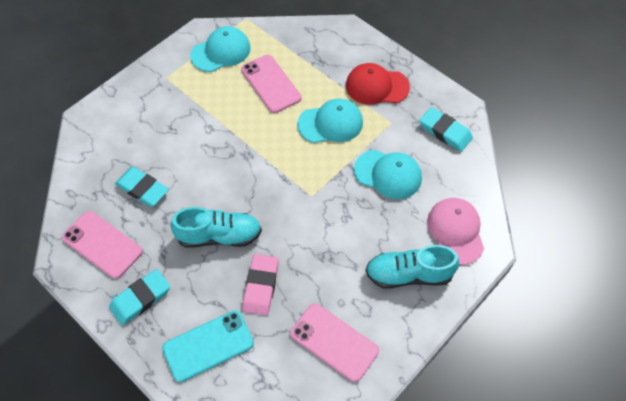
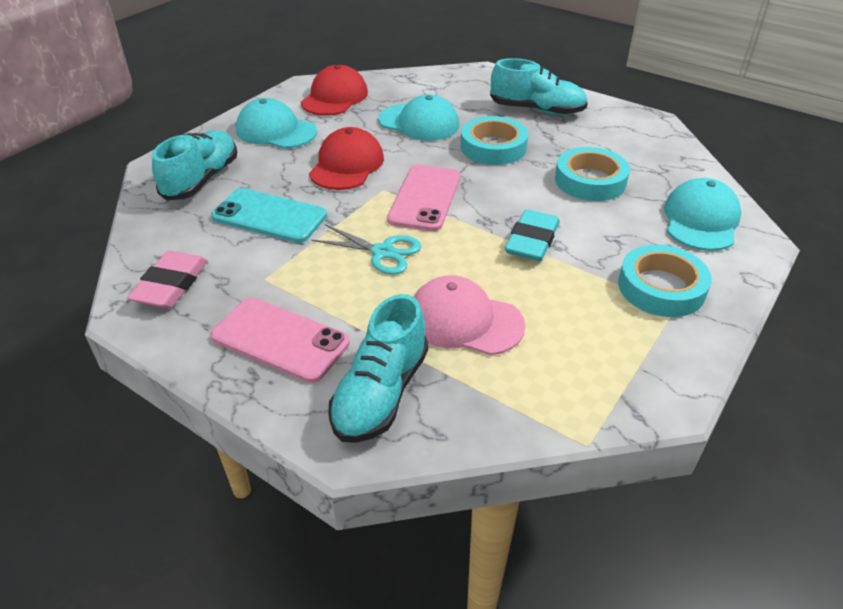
pink phone: [62,211,143,279] [241,55,301,113] [290,304,379,382] = 3 -> [211,298,350,383] [387,165,460,231] = 2
red cap: [346,63,410,105] = 1 -> [301,65,368,116] [309,127,384,190] = 2
turquoise eraser: [109,269,170,326] [115,167,169,207] [419,107,473,152] = 3 -> [505,209,560,261] = 1
turquoise scissors: none = 0 -> [312,224,421,275] = 1
turquoise shoe: [171,207,262,248] [365,245,459,289] = 2 -> [152,130,237,200] [329,294,428,443] [490,58,588,115] = 3
turquoise tape: none = 0 -> [461,116,528,165] [555,147,630,201] [618,245,712,317] = 3

